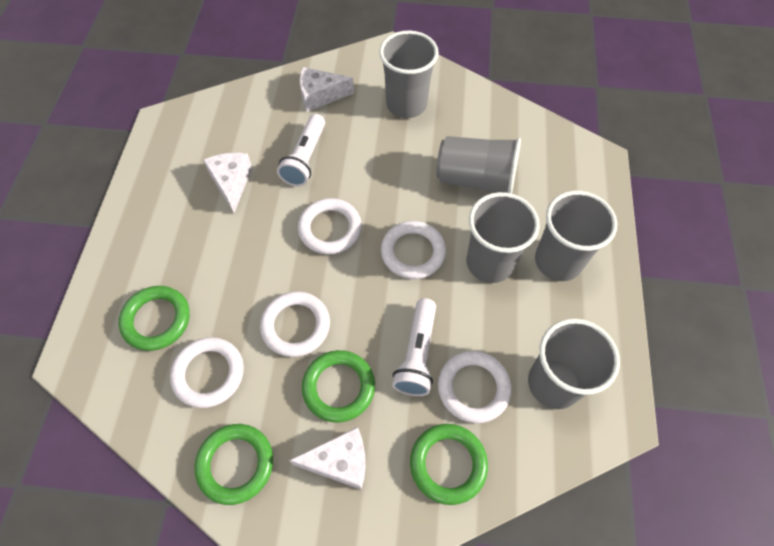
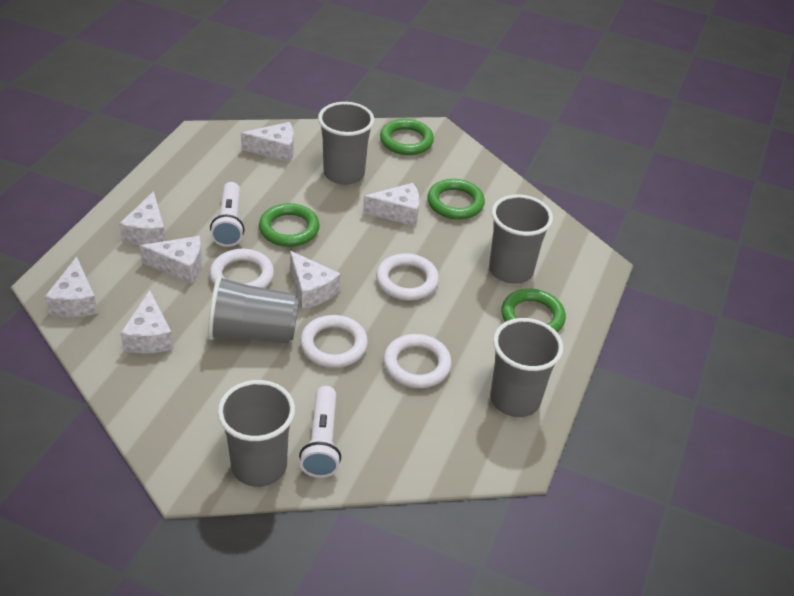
white cheese: [203,153,252,213] [289,427,366,490] [300,67,354,112] = 3 -> [45,257,98,317] [119,191,166,245] [120,290,174,353] [139,236,202,284] [241,122,294,162] [290,251,341,309] [363,183,420,226] = 7
white ring: [170,337,244,408] [260,291,330,357] [298,198,362,255] [381,221,446,279] [438,351,512,423] = 5 -> [210,249,274,288] [300,315,368,368] [376,253,439,301] [383,334,452,388] = 4

